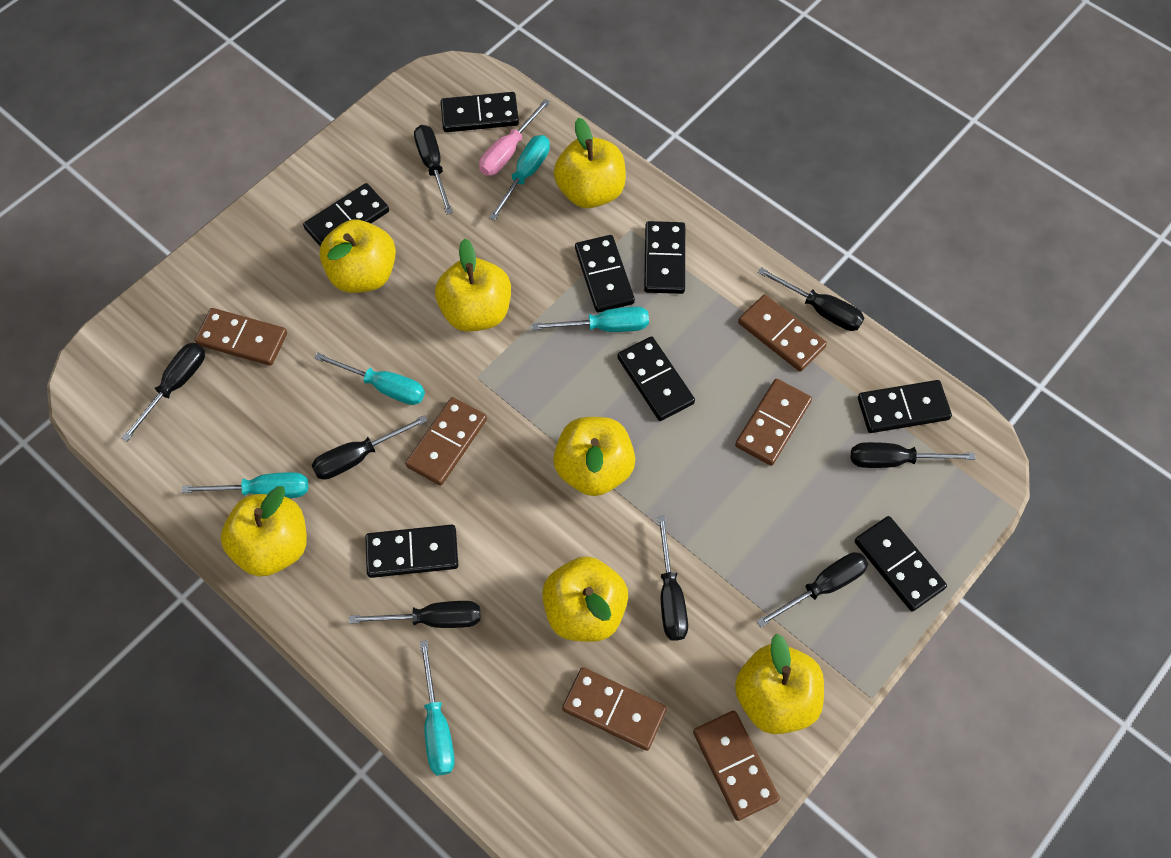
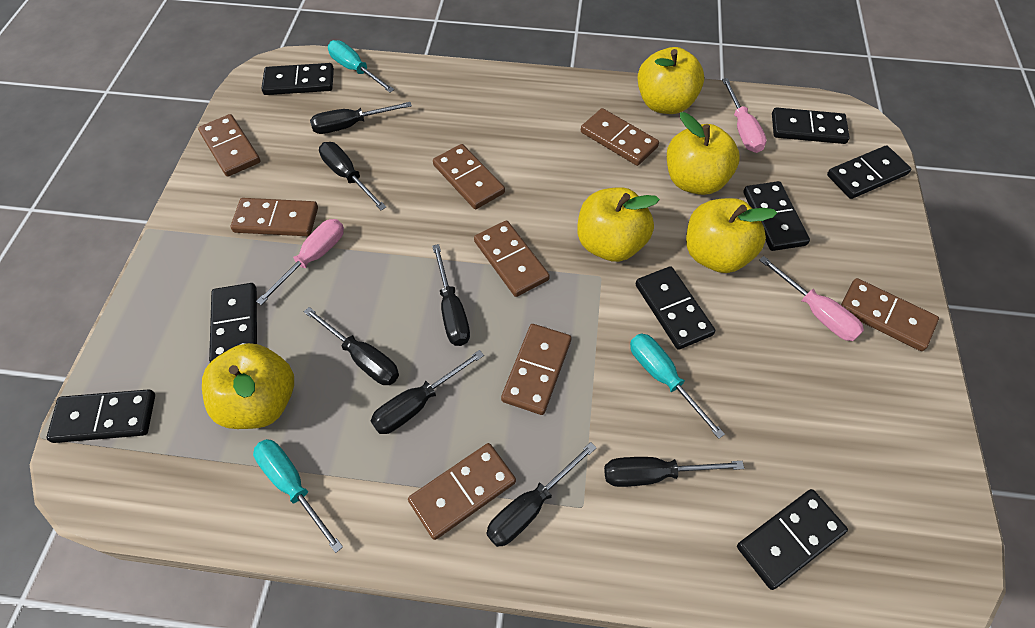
black screwdriver: [122,343,205,442] [311,415,428,480] [349,601,480,628] [414,125,453,214] [657,515,688,641] [756,552,868,627] [758,267,864,331] [851,442,976,468] = 8 -> [304,307,399,385] [310,102,412,134] [319,142,386,210] [371,350,484,434] [432,244,470,346] [486,442,596,547] [604,457,744,487] = 7
brown domino: [195,308,287,366] [405,397,487,486] [562,667,667,751] [693,711,780,821] [735,379,812,466] [738,294,827,372] = 6 -> [198,114,261,177] [231,198,318,236] [408,443,516,540] [433,144,505,209] [474,221,550,297] [501,324,571,415] [581,108,659,166] [841,278,939,351] = 8
pink screwdriver: [479,99,550,176] = 1 -> [256,219,344,305] [722,78,767,153] [759,256,864,341] = 3
turquoise screwdriver: [182,472,308,498] [314,352,425,405] [419,640,455,776] [489,135,550,220] [532,307,649,332] = 5 -> [253,439,343,553] [328,40,394,92] [630,333,725,439] = 3
yellow apple: [221,486,307,577] [319,219,396,293] [435,238,511,332] [542,556,628,642] [553,417,635,496] [554,118,626,208] [735,634,824,734] = 7 -> [202,343,294,429] [577,187,660,262] [637,47,704,114] [667,112,740,195] [686,198,777,273] = 5

